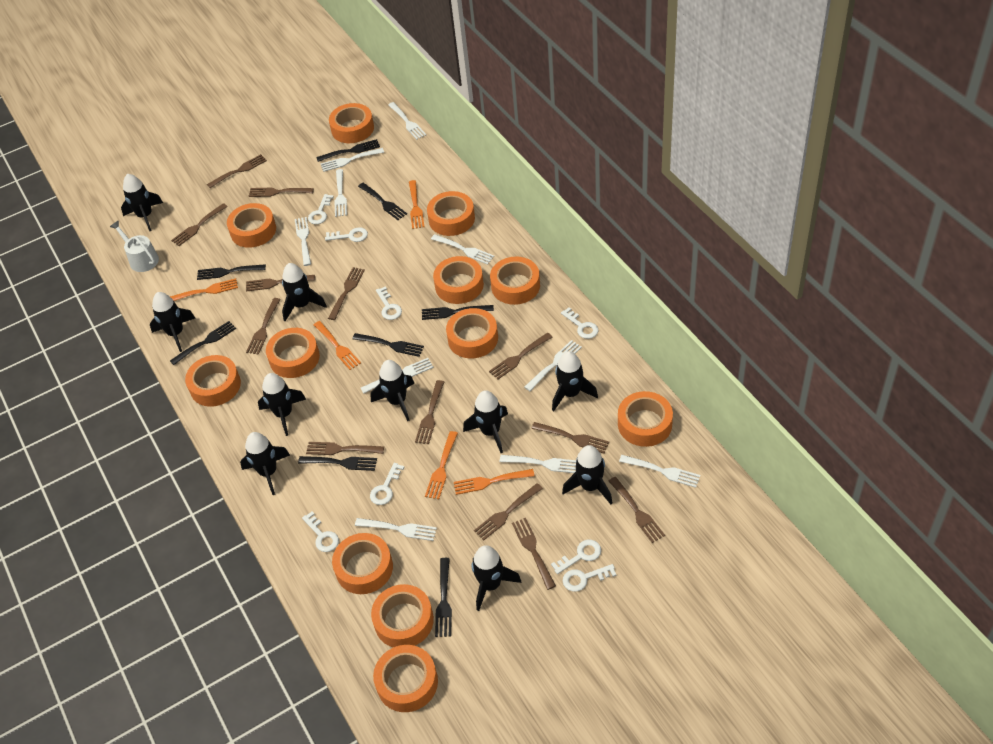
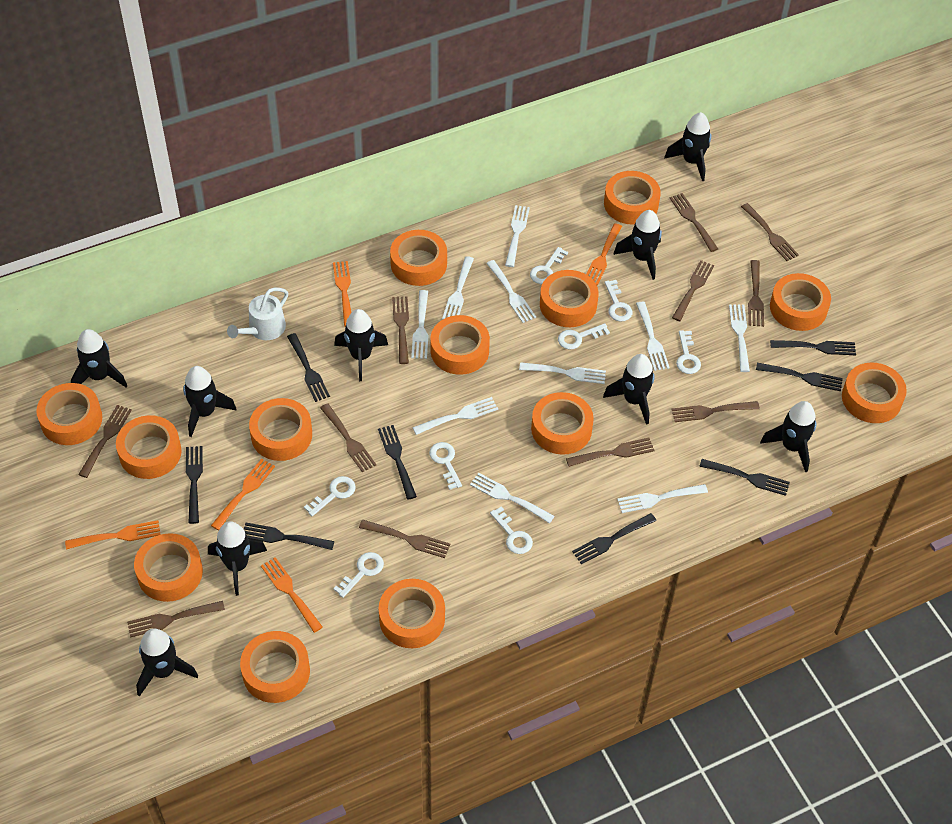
black rocket: [121,174,163,231] [150,292,196,352] [240,432,290,495] [258,373,306,436] [282,263,327,321] [370,360,415,421] [463,390,508,453] [472,545,521,611] [552,351,598,411] [562,445,613,504] = 10 -> [71,329,127,387] [136,629,198,697] [183,366,237,437] [208,521,267,596] [334,309,388,381] [603,354,655,425] [613,210,662,280] [664,112,711,181] [760,401,816,472] = 9
brown fork: [171,203,228,246] [207,154,267,188] [246,275,315,292] [246,298,281,355] [249,188,314,197] [306,442,384,455] [328,267,365,320] [415,380,444,444] [474,483,543,540] [489,333,553,380] [512,518,556,590] [531,422,609,453] [609,477,665,543] = 13 -> [78,405,132,478] [127,601,225,638] [320,403,376,472] [359,520,450,558] [392,296,409,364] [566,438,655,467] [670,193,718,252] [671,401,760,422] [672,260,714,321] [741,203,799,261] [748,260,764,327] = 11
orange tape: [185,355,241,407] [227,203,276,248] [266,328,320,378] [329,103,374,143] [332,533,393,594] [371,584,434,647] [373,645,438,712] [427,191,475,236] [433,256,484,304] [446,308,498,359] [490,256,540,305] [618,391,673,447] = 12 -> [36,383,102,445] [116,415,181,479] [134,533,203,602] [240,631,310,703] [249,398,312,461] [379,579,445,648] [390,230,447,286] [430,315,490,375] [531,392,594,455] [540,270,599,327] [604,171,661,225] [770,273,831,331] [842,362,907,423] = 13

